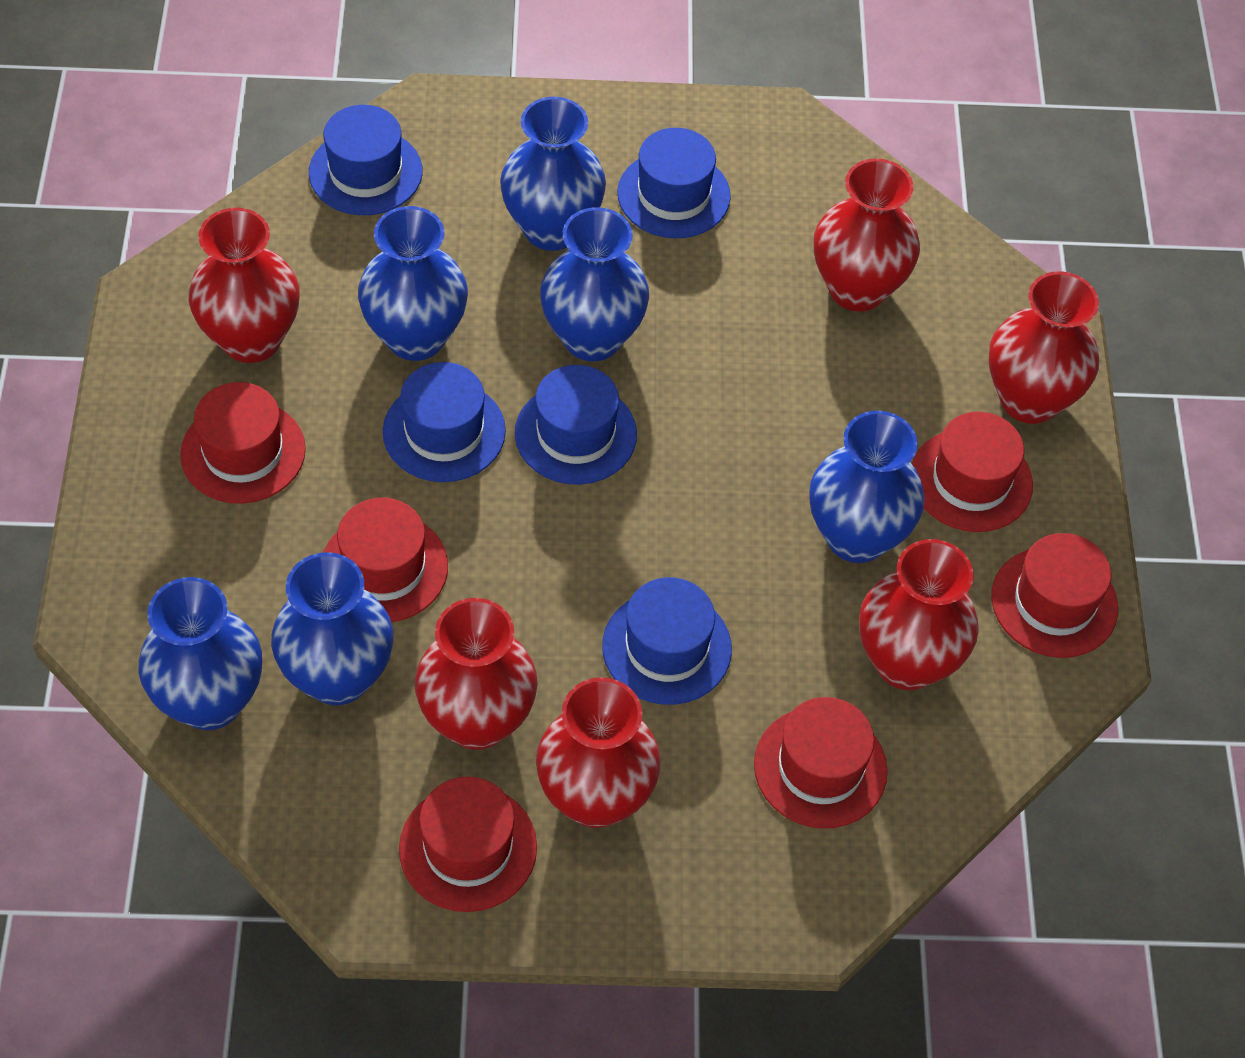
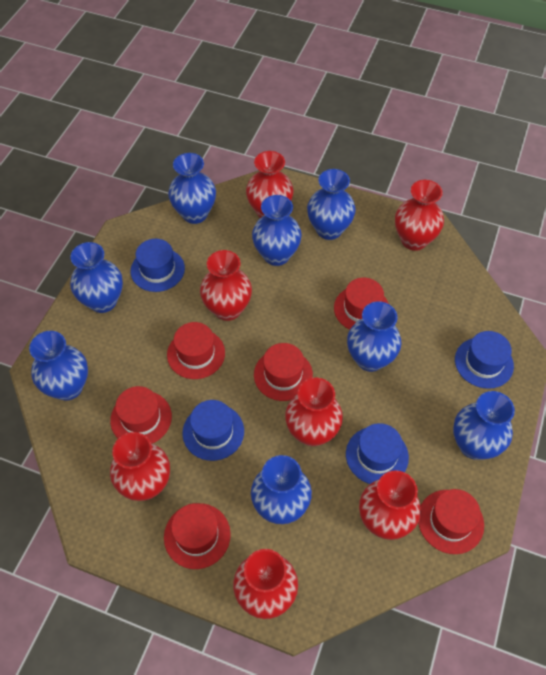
blue hat: [309,105,422,215] [383,362,506,482] [515,365,637,485] [602,577,732,705] [617,128,731,238] = 5 -> [131,239,185,292] [182,400,244,461] [346,423,409,484] [455,331,514,389] = 4
blue vase: [138,577,262,730] [271,552,393,705] [358,206,468,361] [500,97,606,251] [540,207,649,361] [809,411,925,563] = 6 -> [29,331,88,400] [70,242,123,313] [168,153,216,224] [251,455,312,524] [252,195,302,266] [307,169,356,240] [347,301,402,372] [453,391,515,460] = 8
red vase: [188,208,299,363] [415,598,538,750] [536,677,661,828] [814,158,920,312] [859,539,979,690] [988,271,1099,424] = 6 -> [110,432,170,501] [200,250,252,321] [233,549,298,619] [246,151,294,218] [285,378,343,446] [359,470,421,540] [395,180,444,251] = 7

